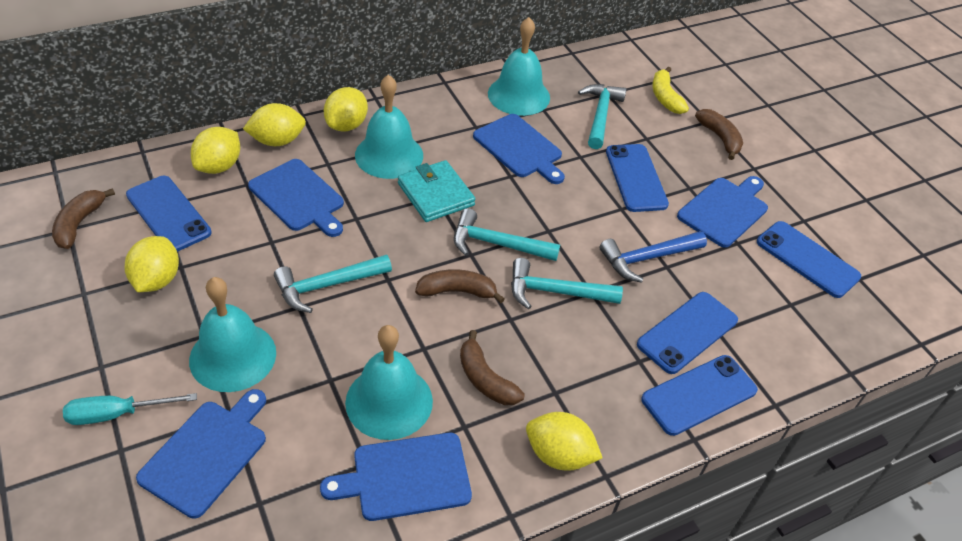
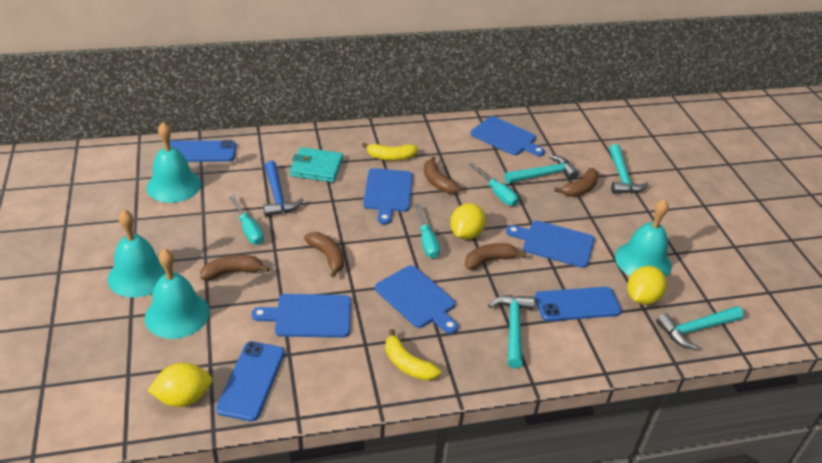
blue phone: [126,176,212,252] [606,144,669,212] [637,292,738,374] [641,355,758,436] [757,221,861,298] = 5 -> [170,140,236,162] [216,341,284,421] [535,287,622,321] = 3
brown banana: [52,188,115,249] [415,269,505,303] [460,330,525,405] [695,109,743,160] = 4 -> [200,255,270,280] [304,232,344,277] [424,156,460,194] [465,243,526,270] [554,168,599,197] = 5
turquoise screwdriver: [63,393,197,425] = 1 -> [229,195,264,245] [415,204,440,258] [469,163,519,206] = 3
yellow banana: [652,67,689,114] = 1 -> [362,142,418,161] [385,329,441,381] = 2
yellow lemon: [124,236,179,292] [191,127,240,174] [243,103,306,146] [324,87,368,131] [526,412,603,471] = 5 -> [148,363,212,407] [450,203,486,240] [627,266,667,305] = 3

